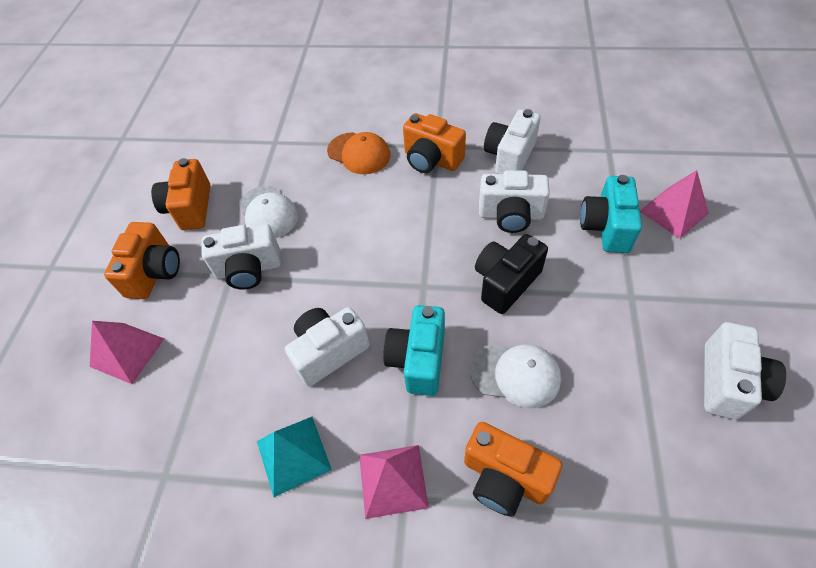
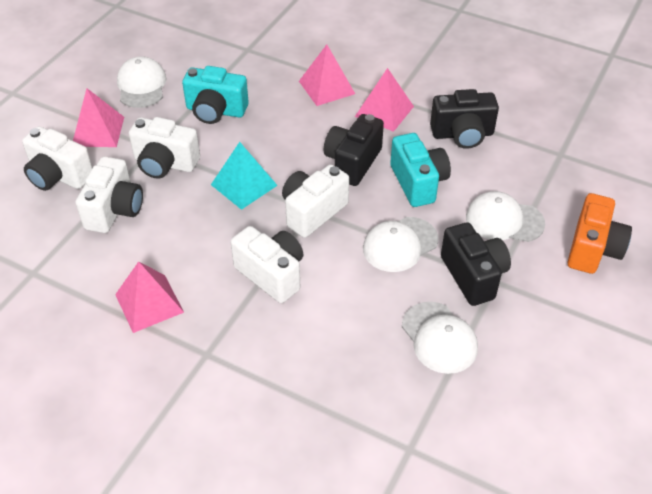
black camera: [475,234,548,314] = 1 -> [324,114,384,186] [430,89,499,149] [441,222,511,306] = 3
orange camera: [104,222,180,299] [151,158,210,230] [403,113,466,173] [464,422,562,517] = 4 -> [568,193,632,274] = 1
orange cap: [327,132,391,174] = 1 -> none = 0
pink pyramid: [90,321,164,384] [359,445,429,519] [640,170,709,239] = 3 -> [73,88,124,147] [115,261,184,333] [299,45,355,106] [355,68,414,132] = 4
white cap: [238,186,298,238] [470,344,561,408] = 2 -> [117,57,167,108] [363,217,438,272] [402,302,478,374] [466,191,545,242] = 4

